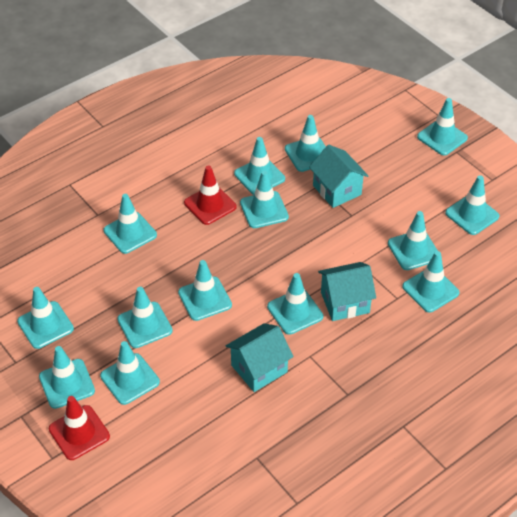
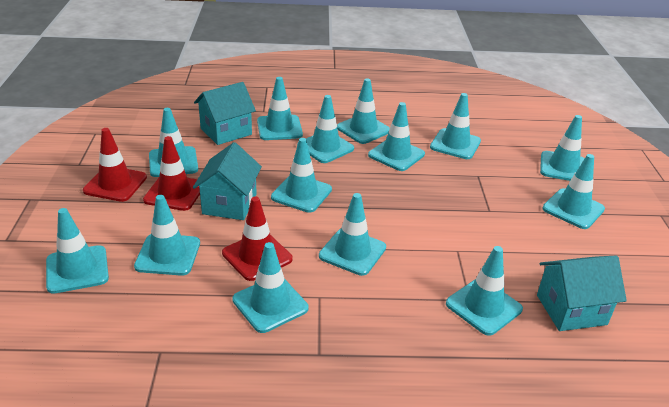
red traffic cone: [49,396,110,460] [184,165,237,225] = 2 -> [83,128,147,202] [143,136,200,211] [222,196,293,281] = 3

